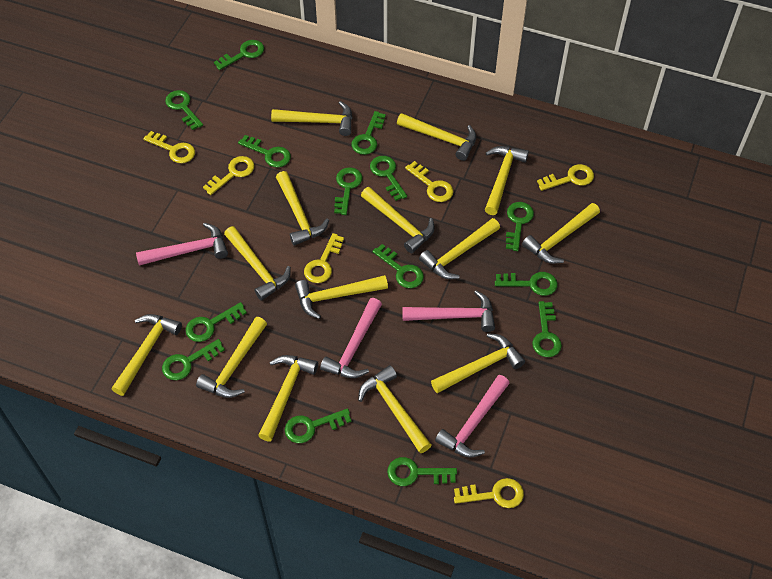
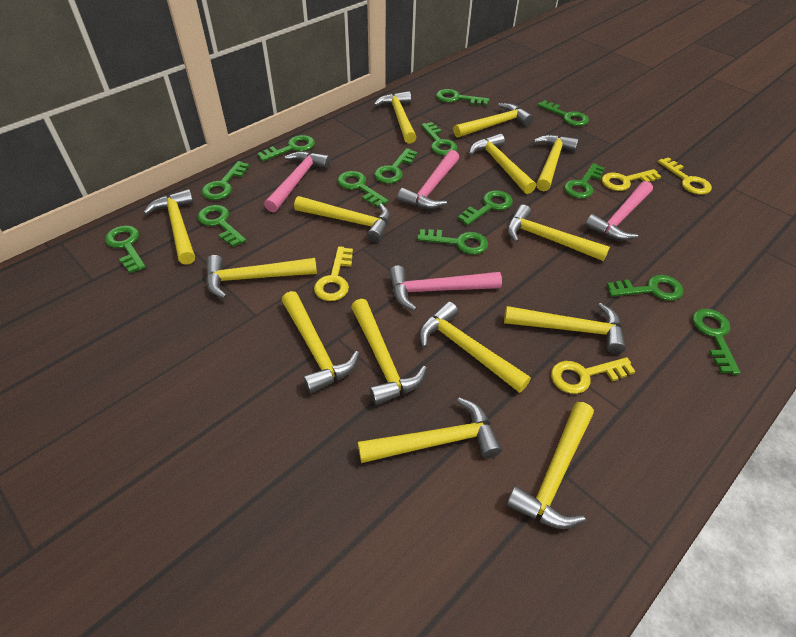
yellow key: [143,131,195,163] [203,156,255,195] [304,233,344,283] [405,161,453,202] [454,478,524,508] [537,164,594,191] = 6 -> [314,246,353,301] [551,357,636,394] [602,169,661,191] [658,157,712,195] = 4

